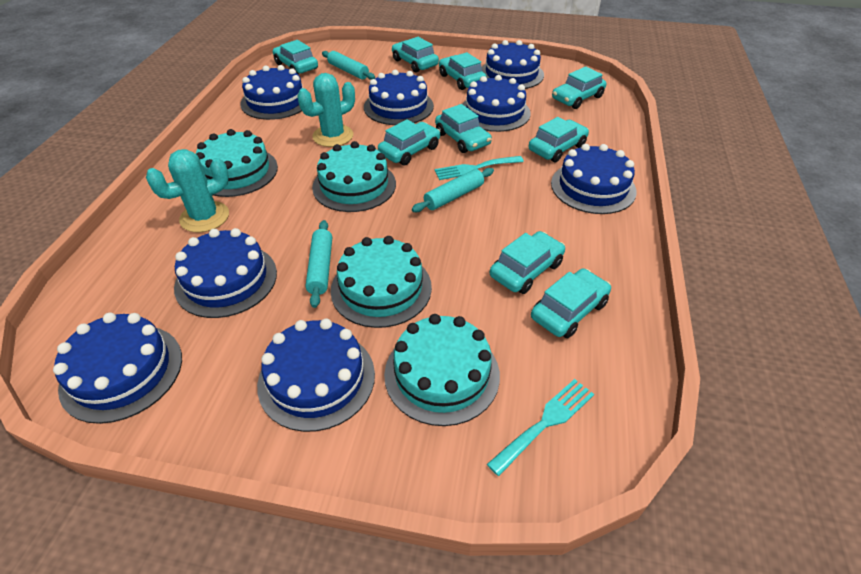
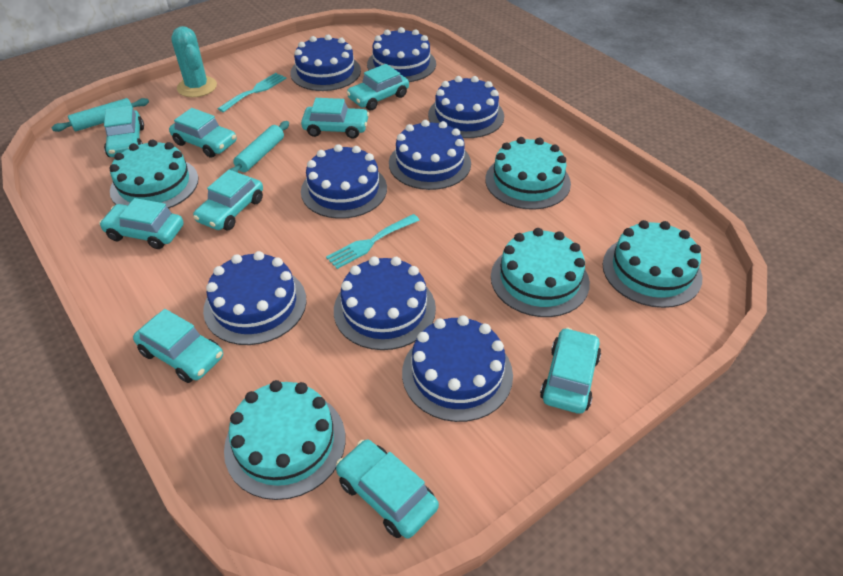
turquoise cactus: [146,149,229,233] [297,73,355,147] = 2 -> [171,26,217,97] = 1
turquoise cake: [196,129,278,197] [312,141,396,212] [330,236,432,328] [384,314,500,426] = 4 -> [109,139,198,209] [224,380,346,500] [485,137,571,210] [491,228,590,317] [603,220,703,308] = 5
turquoise rolling pin: [305,220,332,308] [322,51,375,80] [412,168,494,212] = 3 -> [51,98,149,132] [229,121,289,173] = 2

